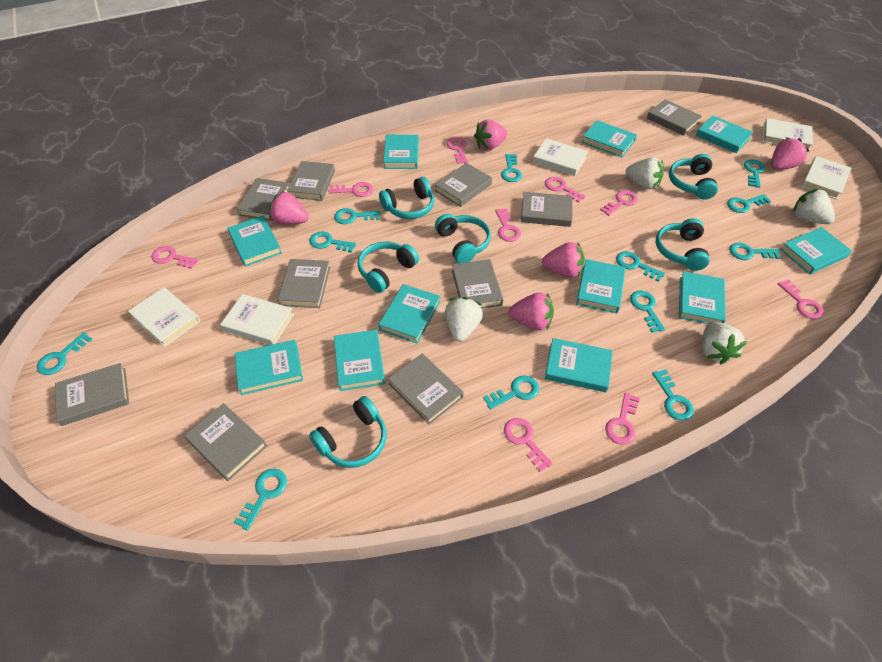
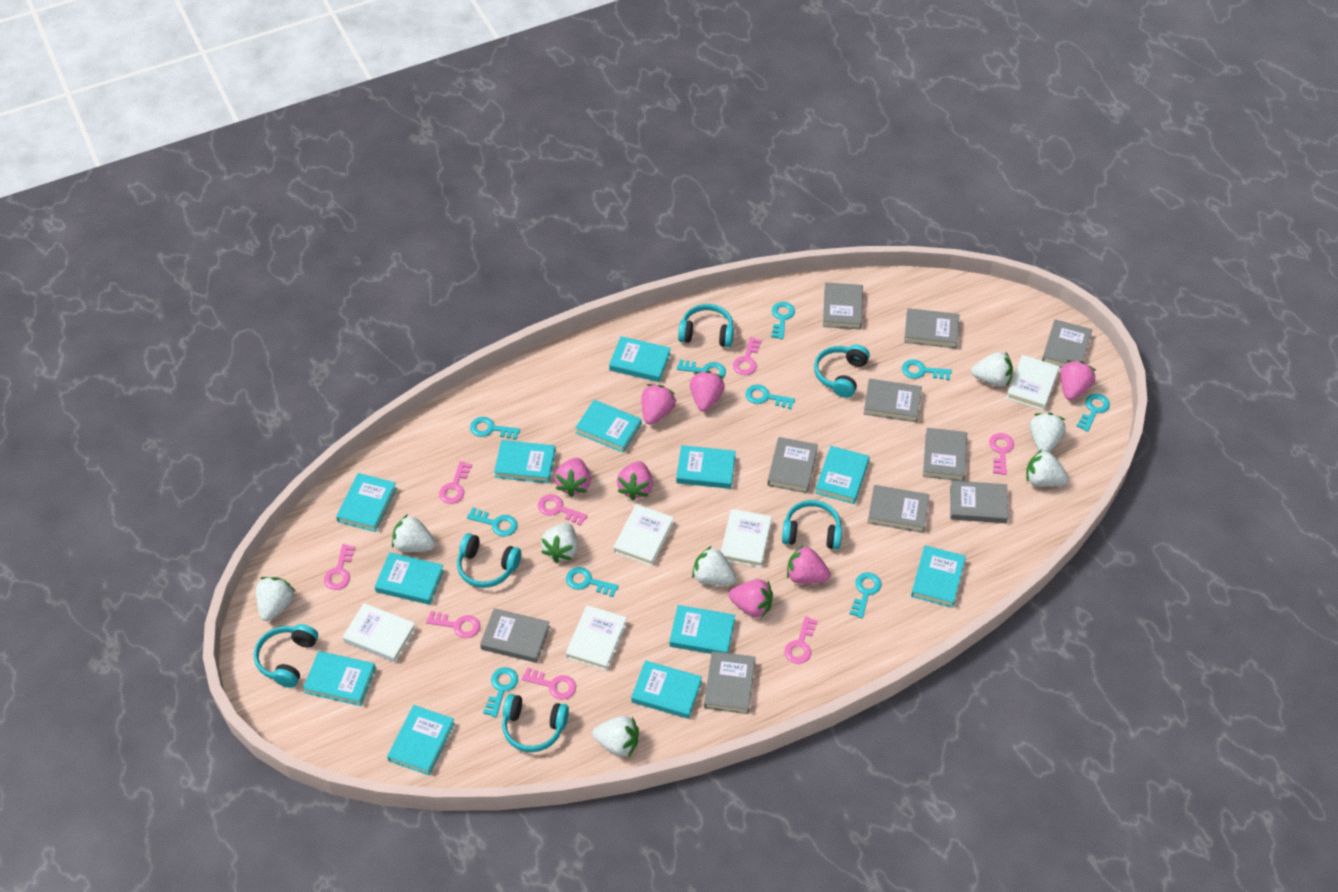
pink key: [152,246,199,269] [329,182,373,197] [446,137,468,164] [495,208,521,242] [504,418,553,472] [545,177,586,203] [600,190,638,216] [605,392,640,445] [778,279,824,319] = 9 -> [324,544,356,590] [426,611,480,638] [439,461,472,504] [522,667,576,700] [538,494,587,526] [733,337,762,375] [784,616,818,664] [989,433,1014,475] = 8
pink strawberry: [269,191,309,225] [474,120,507,150] [509,293,554,331] [542,242,585,278] [771,137,810,170] = 5 -> [554,458,591,497] [617,461,653,501] [642,384,676,425] [690,371,725,412] [729,579,773,618] [787,545,831,584] [1060,360,1096,400] = 7
turquoise book: [227,216,282,267] [235,340,303,395] [334,330,385,391] [378,284,440,344] [383,135,419,169] [545,338,613,392] [576,259,626,313] [582,120,637,158] [679,271,726,324] [696,115,753,153] [780,227,852,275] = 11 -> [303,651,376,706] [336,473,397,532] [375,552,444,605] [387,705,455,775] [494,440,556,483] [575,400,642,453] [609,336,671,382] [631,660,702,719] [669,605,735,654] [676,445,736,489] [815,446,870,504] [911,545,966,608] = 12
turquoise key: [37,332,93,375] [234,469,287,531] [309,231,356,253] [334,208,380,224] [483,375,539,410] [501,154,522,182] [616,251,665,282] [630,291,665,333] [652,369,694,421] [727,194,771,213] [729,243,781,260] [744,159,766,188] = 12 -> [467,507,518,536] [470,417,520,440] [483,667,518,717] [566,567,619,597] [677,359,726,379] [746,385,795,409] [771,302,795,339] [850,572,882,619] [902,359,951,380] [1076,394,1110,432] = 10
white strawberry: [445,297,483,342] [626,157,664,190] [702,322,747,364] [793,188,835,224] = 4 -> [256,577,295,621] [392,514,436,552] [541,523,578,563] [592,716,639,757] [692,546,736,585] [971,352,1013,387] [1026,449,1069,487] [1030,413,1066,452] = 8

